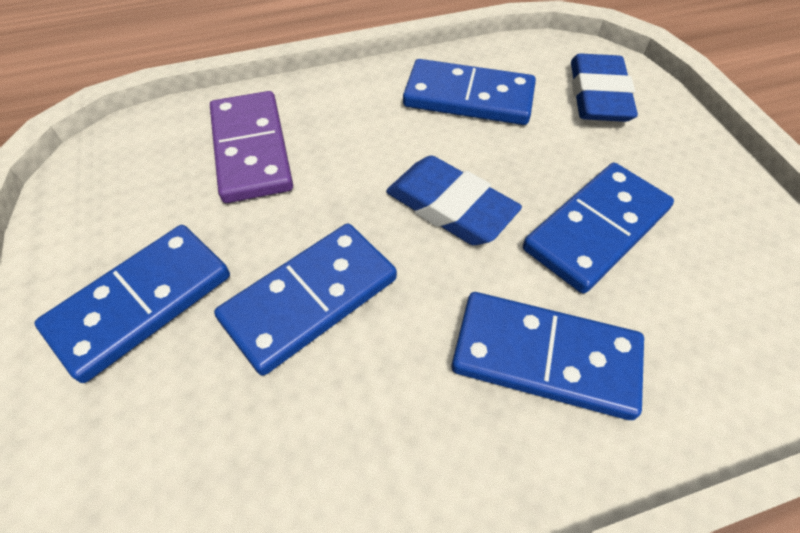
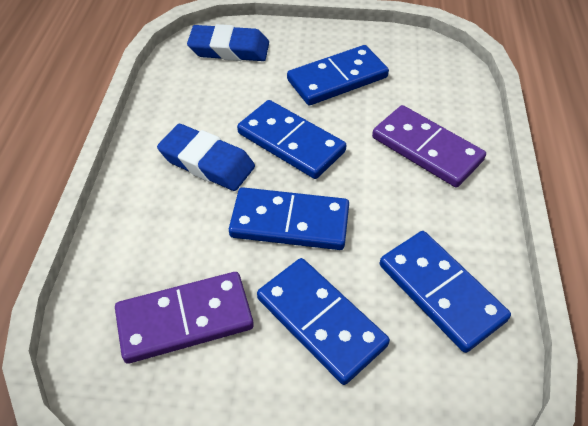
purple domino: [210,91,293,203] = 1 -> [115,272,254,364] [372,105,486,187] = 2

